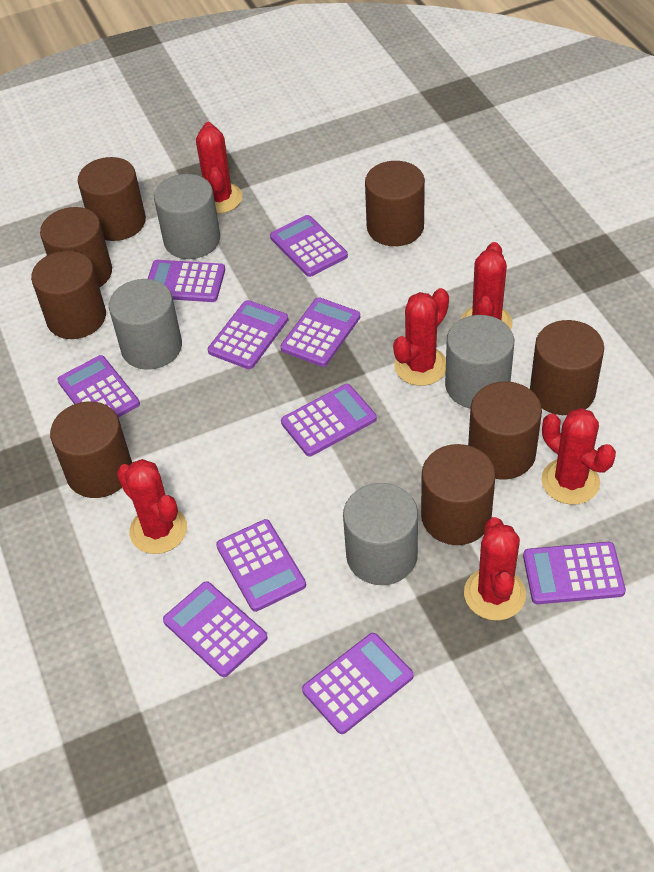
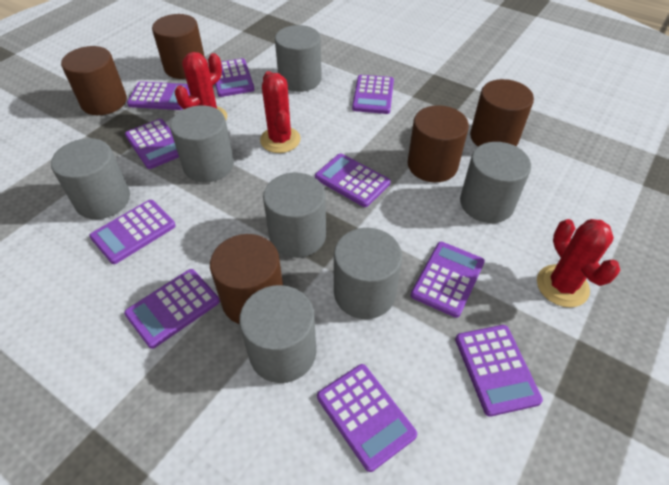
brown cylinder: [31,250,106,339] [40,207,112,288] [50,401,132,498] [78,157,146,241] [365,161,425,246] [421,444,496,545] [468,381,542,479] [530,320,604,415] = 8 -> [61,46,127,115] [152,14,205,79] [210,234,283,324] [408,105,469,182] [470,79,534,146] = 5
grey cylinder: [109,279,182,370] [154,174,220,259] [343,483,418,585] [445,315,514,409] = 4 -> [51,138,130,219] [170,105,234,182] [239,285,316,383] [263,172,326,258] [275,25,322,92] [334,228,402,319] [460,142,531,223] = 7
red cactus: [117,459,187,554] [196,122,243,214] [393,288,449,386] [461,242,513,329] [464,517,526,621] [541,408,616,505] = 6 -> [175,52,227,120] [260,71,301,153] [537,219,620,307] = 3

